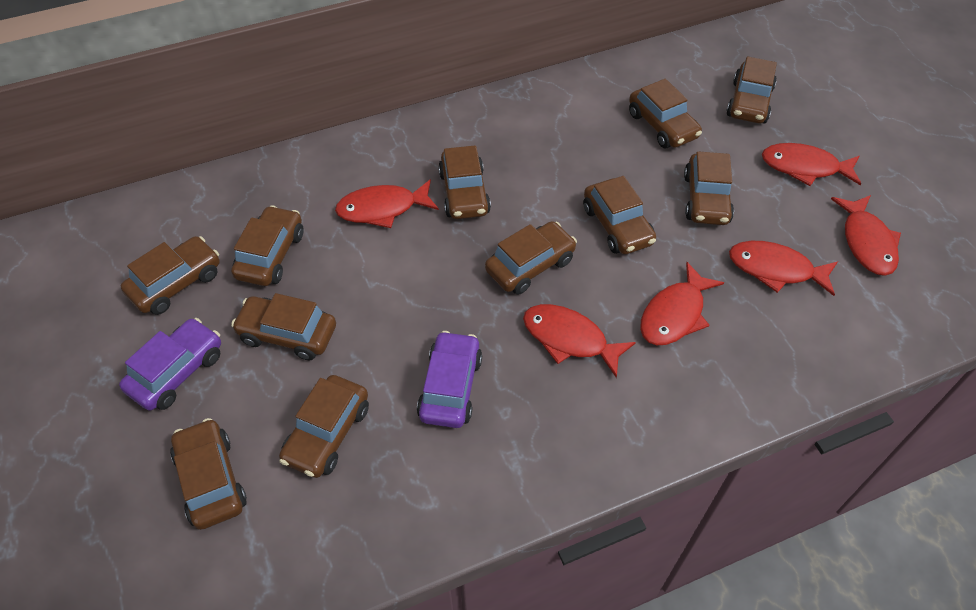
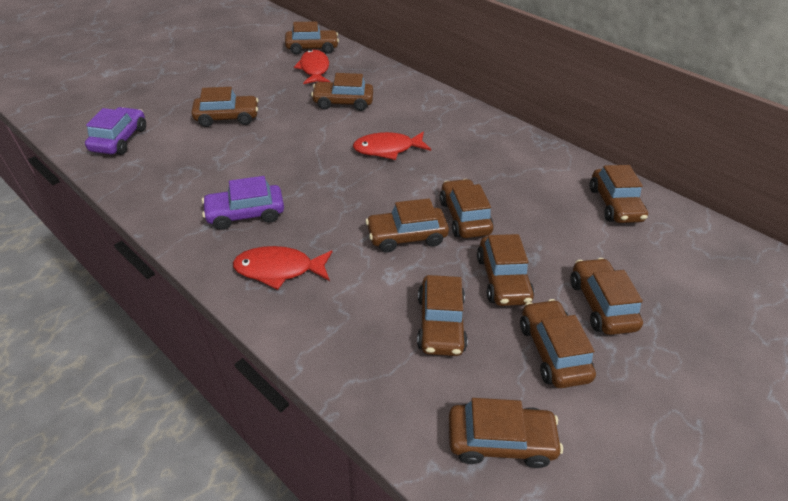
red fish: [335,179,439,228] [523,304,636,378] [640,262,724,345] [729,241,838,296] [762,143,861,186] [831,195,901,276] = 6 -> [233,246,332,290] [294,50,330,84] [353,132,431,160] = 3

